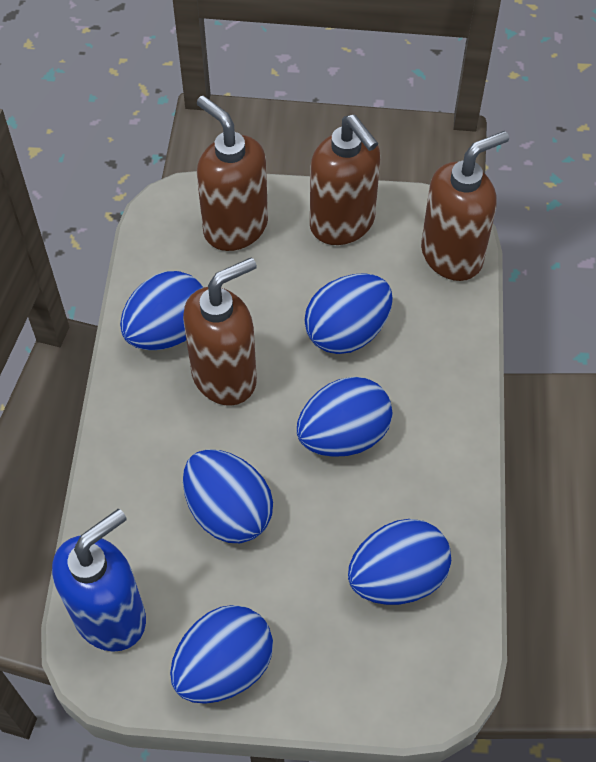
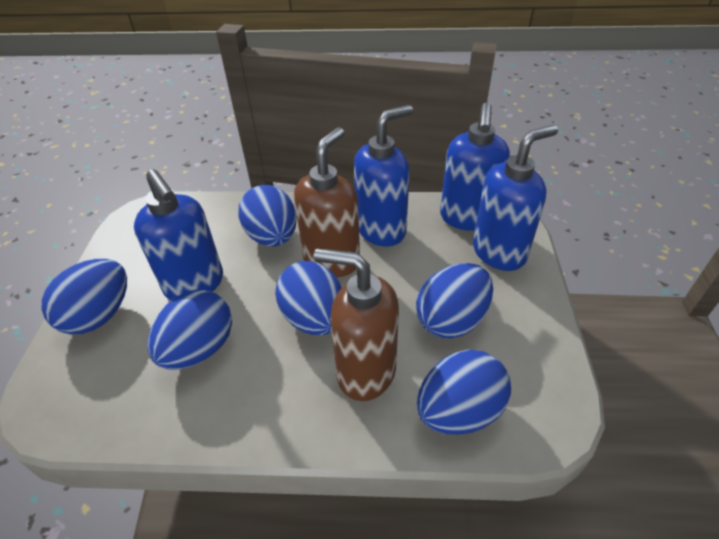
blue soap dispenser: [52,509,146,652] = 1 -> [134,169,223,300] [354,105,413,247] [440,103,510,231] [473,125,558,271] = 4
brown soap dispenser: [183,257,257,406] [197,96,268,251] [310,114,380,245] [421,131,509,281] = 4 -> [294,127,360,277] [314,248,399,401] = 2

